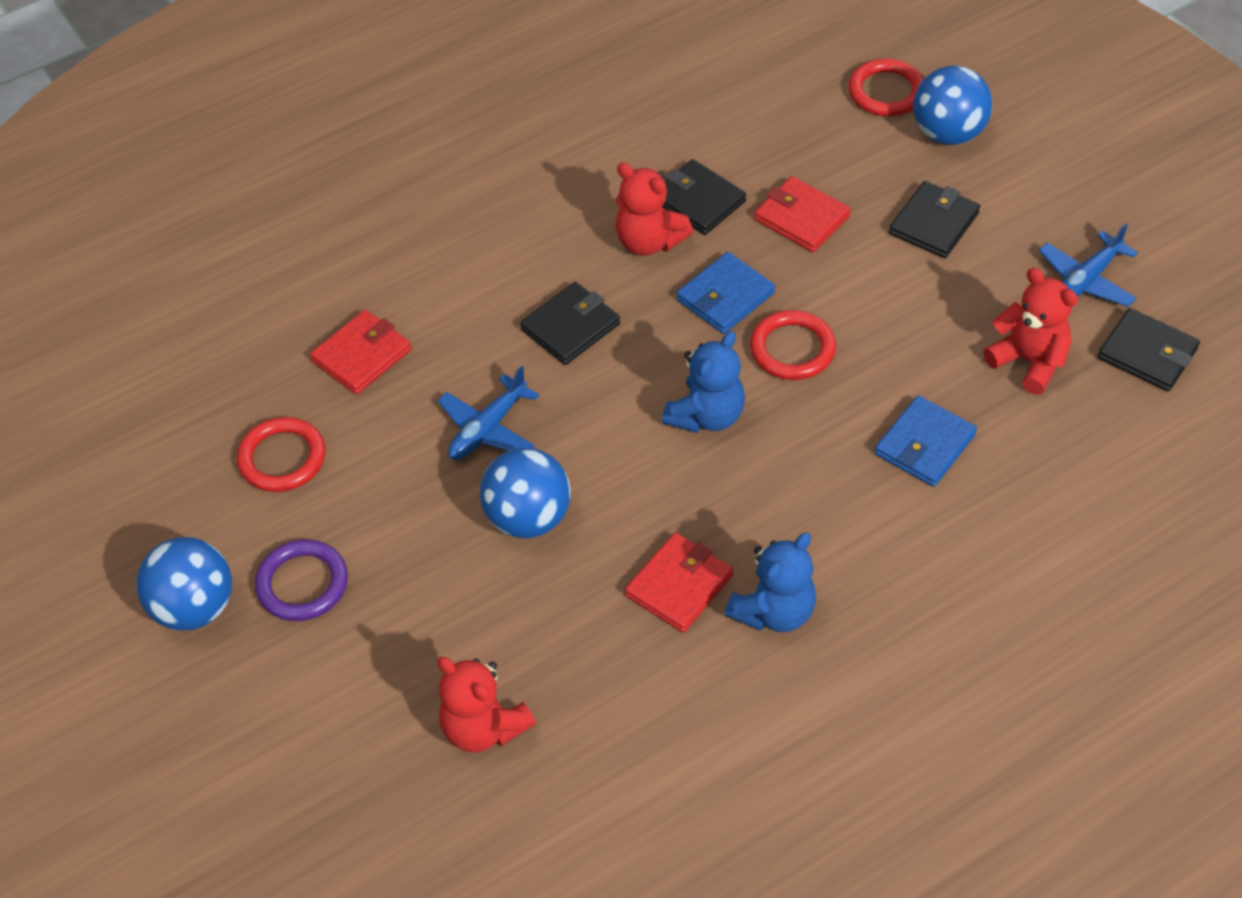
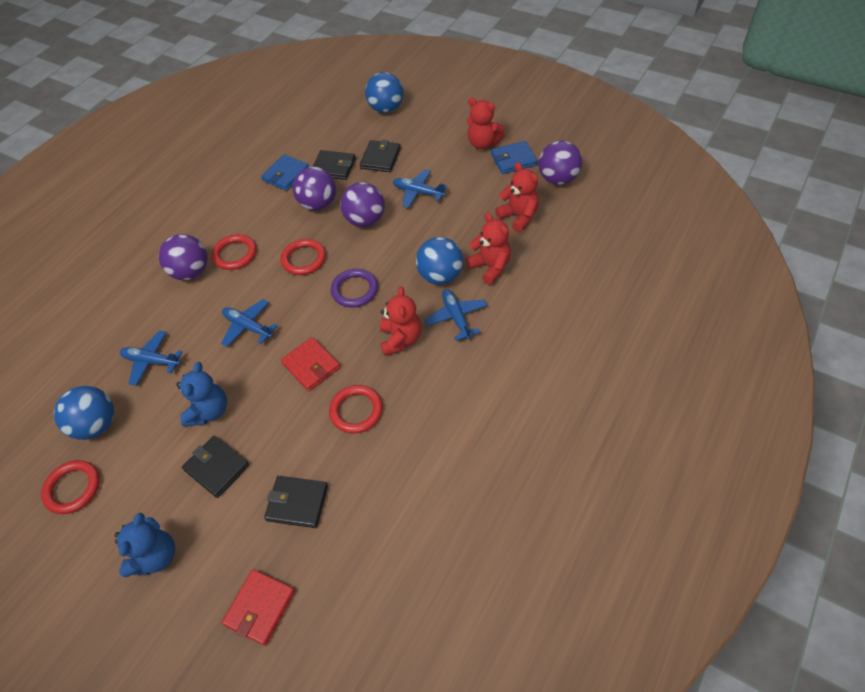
blue plane: [438,366,539,460] [1039,223,1138,306] = 2 -> [120,331,183,386] [221,299,278,347] [393,169,447,208] [424,289,487,341] = 4
purple ball: none = 0 -> [159,234,208,280] [293,167,336,211] [340,182,385,227] [539,140,582,185] = 4
red ring: [237,417,326,492] [750,310,836,380] [848,59,924,116] = 3 -> [41,460,100,514] [211,234,257,270] [280,239,326,275] [329,385,383,434] = 4
red teddy bear: [437,657,536,753] [616,163,693,256] [983,268,1078,395] = 3 -> [380,286,421,356] [466,213,511,285] [467,98,505,149] [495,162,539,233] = 4
red wallet: [310,310,412,394] [625,533,733,633] [754,176,851,252] = 3 -> [222,569,295,646] [281,337,340,391] = 2

